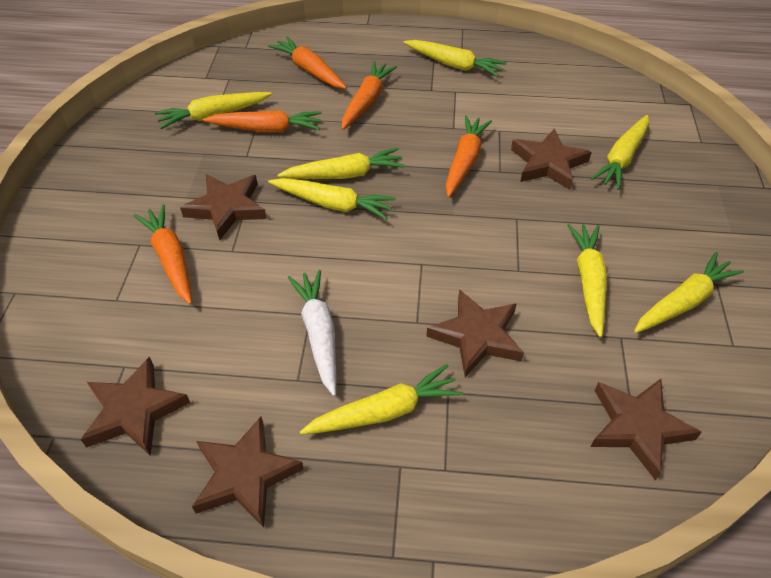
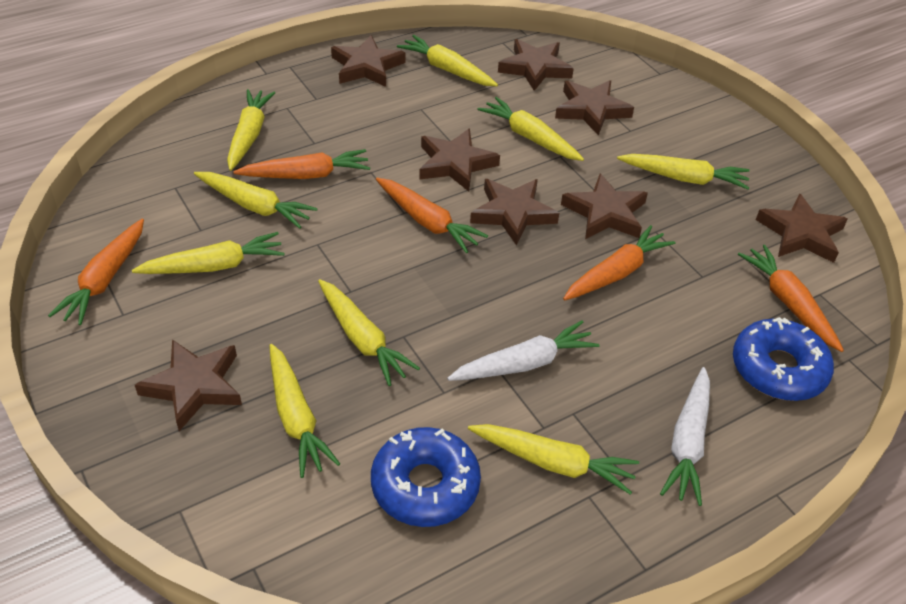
blue donut: none = 0 -> [371,427,481,527] [733,317,834,401] = 2
brown star: [81,356,190,456] [180,174,267,241] [192,417,304,528] [426,289,524,377] [511,128,592,190] [591,379,702,480] = 6 -> [135,339,242,431] [331,35,405,87] [419,129,500,191] [470,179,559,246] [498,39,574,91] [555,80,634,135] [561,174,648,239] [756,193,848,263] = 8
white carrot: [288,270,337,396] = 1 -> [447,320,600,381] [660,367,710,506] = 2
yellow carrot: [155,92,272,129] [268,178,395,220] [278,148,405,179] [300,364,463,435] [403,40,507,77] [567,224,607,337] [591,115,649,190] [634,252,744,333] = 8 -> [132,232,284,274] [194,172,318,229] [227,89,275,171] [269,344,340,478] [318,279,420,386] [397,35,498,86] [468,424,639,495] [477,97,584,161] [617,154,750,190] = 9

